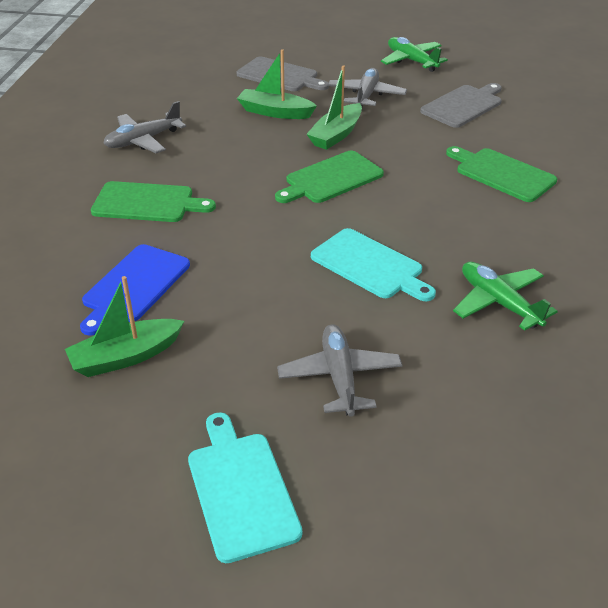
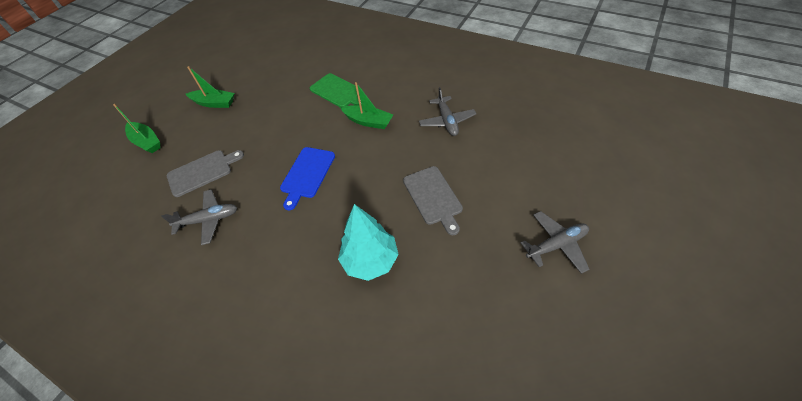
green cutting board: [91,181,216,222] [275,151,384,203] [446,146,557,202] = 3 -> [310,73,359,108] = 1
green plane: [381,37,448,72] [453,262,558,331] = 2 -> none = 0
turquoise cutting board: [188,412,302,563] [311,228,436,301] = 2 -> none = 0
turquoise tree: none = 0 -> [338,204,399,281] = 1

